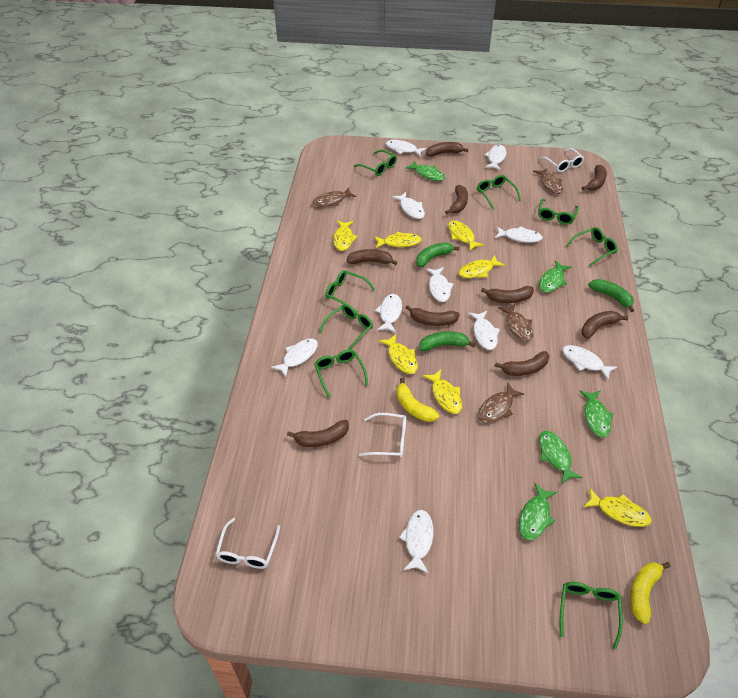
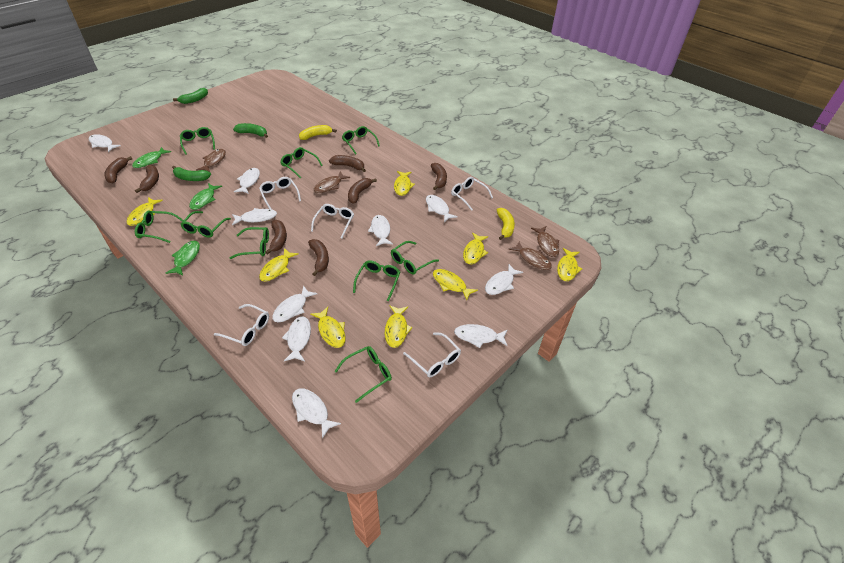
brown banana: [287,420,349,447] [346,249,397,265] [406,305,460,326] [426,142,468,157] [445,185,468,214] [481,286,534,303] [495,351,549,376] [581,311,628,339] [582,165,607,191] = 9 -> [104,156,133,183] [135,165,159,193] [265,220,287,255] [308,239,329,276] [329,155,366,172] [348,178,377,204] [431,163,447,190] = 7
green fish: [405,161,445,181] [519,483,557,540] [539,260,572,293] [539,431,583,484] [579,390,614,438] = 5 -> [132,147,171,168] [166,241,200,276] [189,183,222,210] = 3
green glasses: [314,349,368,398] [319,304,373,350] [325,270,375,312] [354,150,397,176] [477,175,521,209] [538,198,579,225] [560,582,623,649] [566,227,618,266] = 8 -> [135,211,184,243] [180,127,215,155] [180,211,231,238] [230,227,269,259] [280,147,322,178] [335,346,392,403] [342,126,380,155] [353,260,400,302] [391,241,439,275] = 9
white glasses: [215,518,280,569] [359,413,407,458] [540,148,584,172] = 3 -> [214,304,269,346] [259,177,301,209] [311,204,354,238] [403,332,461,377] [451,177,493,211] = 5
yellow fish: [333,221,358,251] [374,232,422,248] [379,334,418,374] [423,370,462,414] [448,220,484,251] [459,255,505,278] [584,488,652,527] = 7 -> [127,197,163,226] [259,248,299,282] [310,307,346,348] [385,305,412,348] [394,171,415,196] [433,269,478,300] [463,233,488,264] [557,248,582,281] = 8

